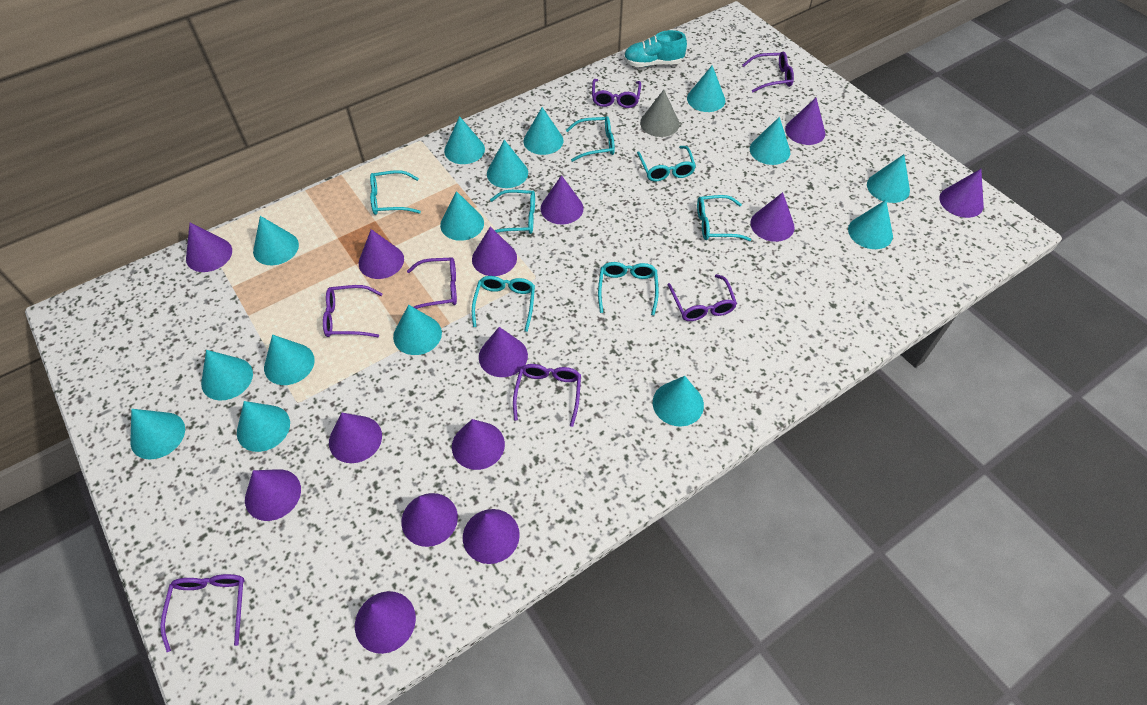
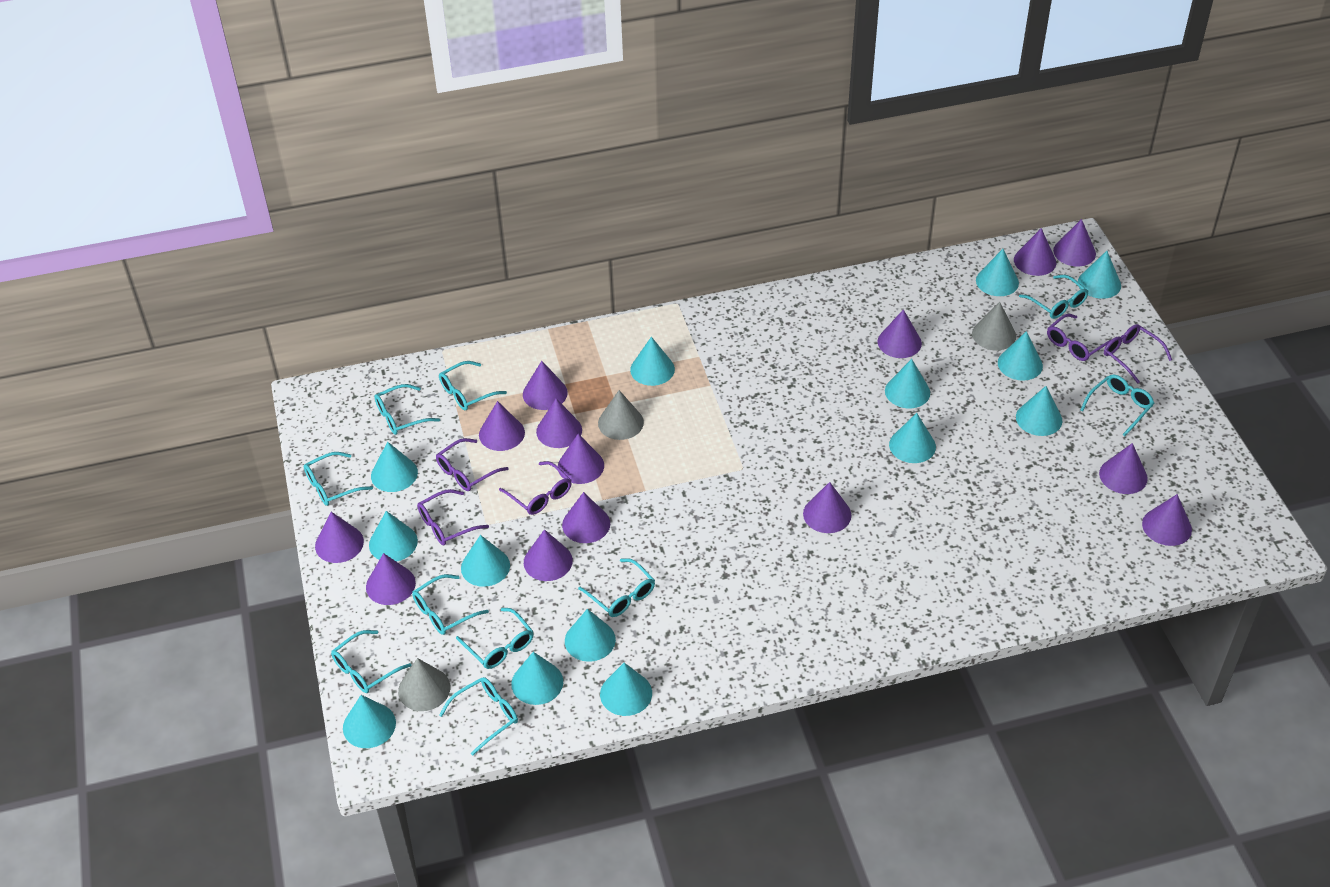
grey cone: [640,90,680,137] = 1 -> [398,658,450,711] [598,390,644,440] [972,302,1016,350] = 3
purple glasses: [160,574,245,652] [323,285,382,338] [407,258,457,309] [513,364,581,427] [592,79,641,108] [667,274,737,321] [742,52,794,93] = 7 -> [417,489,489,546] [436,438,509,491] [499,461,571,515] [1047,313,1111,361] [1104,324,1172,383] = 5
turquoise cone: [130,409,185,459] [201,350,253,400] [237,401,290,452] [253,216,299,265] [264,335,315,385] [393,305,442,355] [440,191,484,241] [444,116,485,164] [487,140,528,188] [523,107,564,155] [653,376,704,427] [687,66,725,112] [750,117,790,165] [848,200,893,249] [867,154,910,203] = 15 -> [343,695,396,748] [369,511,418,562] [371,442,418,492] [461,535,510,587] [511,652,563,705] [565,609,616,662] [600,663,652,716] [630,337,675,386] [885,359,930,408] [889,413,936,463] [976,249,1019,296] [998,331,1043,381] [1016,386,1062,436] [1078,251,1121,299] = 14
turquoise glasses: [370,170,421,215] [472,276,535,332] [490,190,535,234] [566,116,615,162] [598,262,659,315] [637,146,696,182] [697,195,751,241] = 7 -> [304,452,373,506] [331,630,412,693] [374,384,440,435] [412,574,489,635] [439,361,507,410] [439,677,518,755] [456,608,534,669] [578,558,655,617] [1019,275,1089,319] [1080,374,1154,436] = 10
turquoise shoe: [624,30,687,67] = 1 -> none = 0

